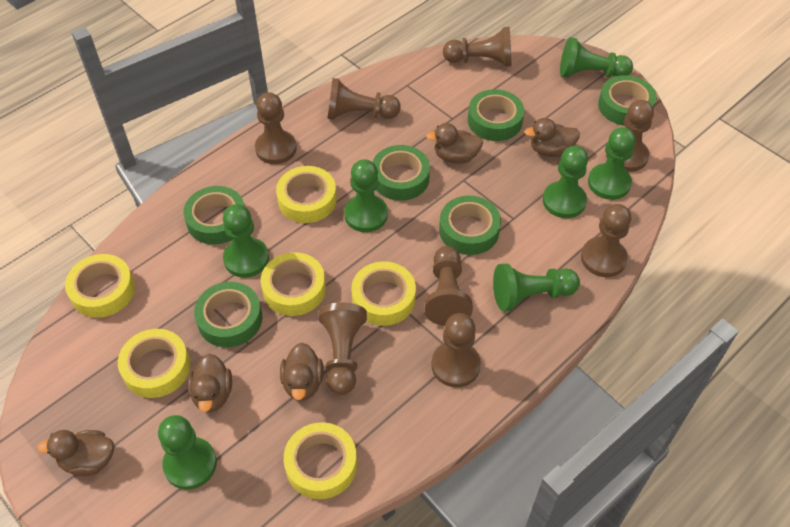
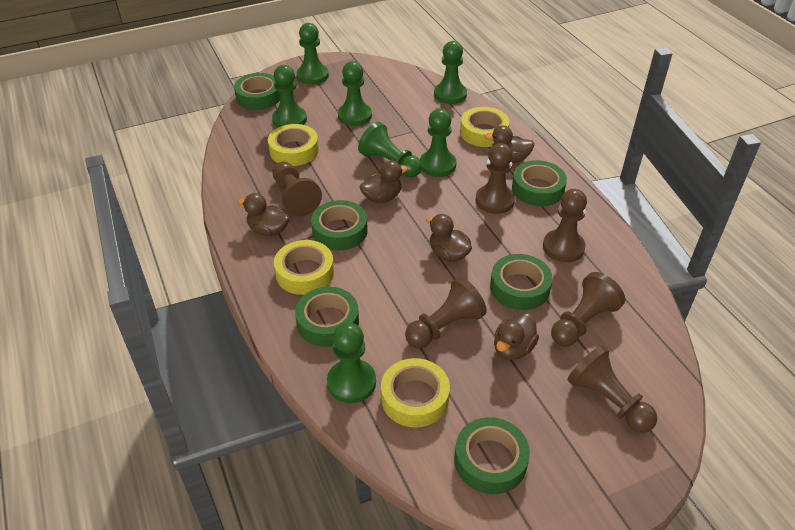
brown pawn: [255,92,297,164] [318,302,367,395] [327,78,401,120] [424,246,473,326] [431,313,481,387] [443,27,512,67] [581,204,631,277] [606,100,654,172] = 8 -> [272,162,322,216] [405,277,487,348] [476,143,515,214] [543,189,587,262] [551,272,625,347] [567,345,657,433] = 6
yellow tape: [65,254,135,318] [118,329,190,398] [261,252,326,316] [276,166,337,223] [284,422,357,499] [351,261,416,326] = 6 -> [268,124,319,166] [274,240,334,295] [381,358,450,427] [460,107,510,147] = 4

